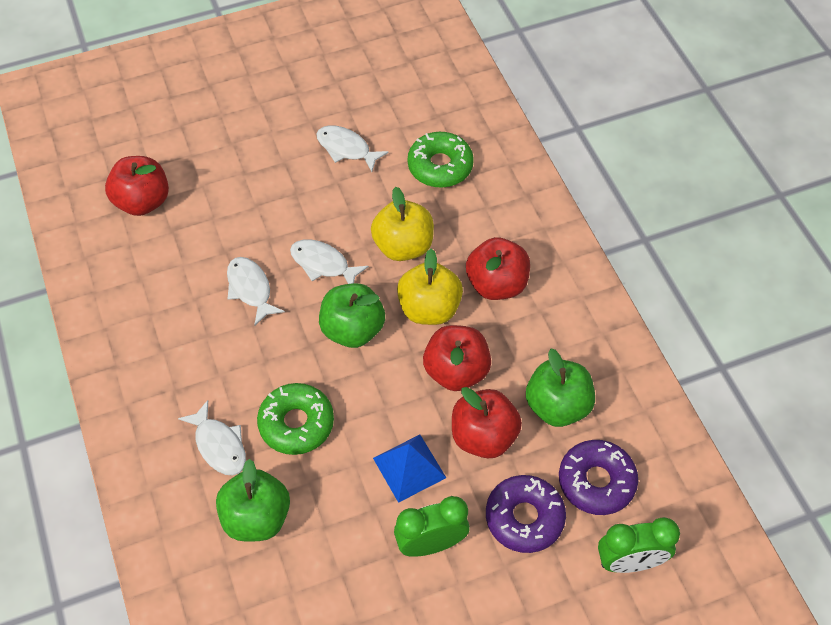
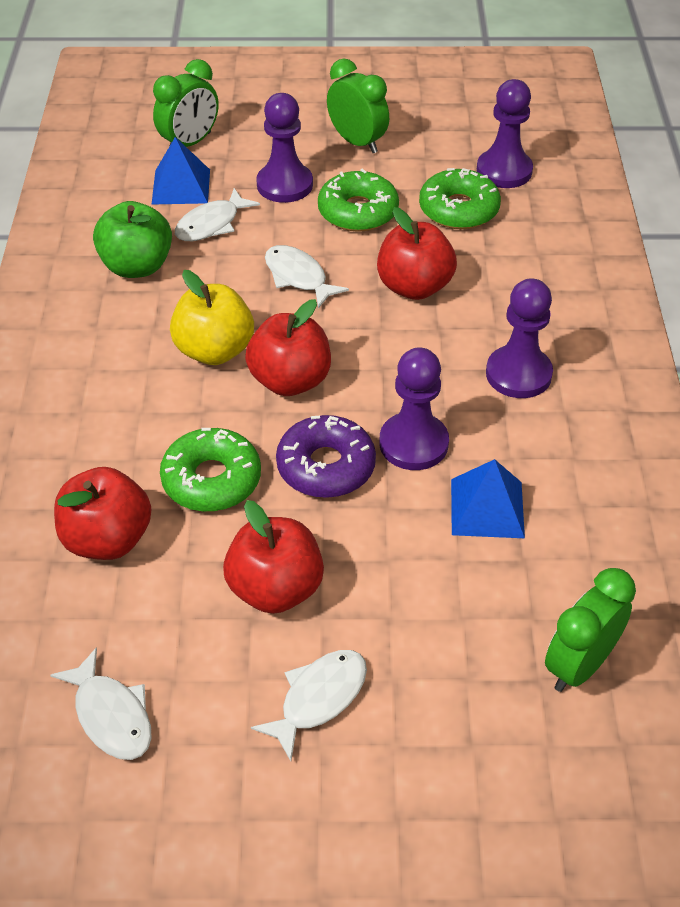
blue pyramid: [373,435,446,503] = 1 -> [151,137,210,205] [451,459,525,538] = 2
green apple: [216,459,290,542] [319,283,385,348] [526,349,595,427] = 3 -> [93,201,172,278] = 1
green clock: [394,496,470,557] [598,517,680,573] = 2 -> [153,59,219,147] [327,58,389,153] [545,568,636,692] = 3
green donut: [257,383,334,455] [408,132,474,188] = 2 -> [160,428,261,511] [318,168,399,232] [419,168,501,229] = 3
purple donut: [486,475,566,553] [559,440,638,515] = 2 -> [276,415,376,498] = 1
purple pawn: none = 0 -> [256,93,313,203] [379,347,449,470] [477,79,533,188] [486,278,553,398] = 4
yellow apple: [371,187,434,261] [397,249,463,325] = 2 -> [170,270,254,365] = 1

